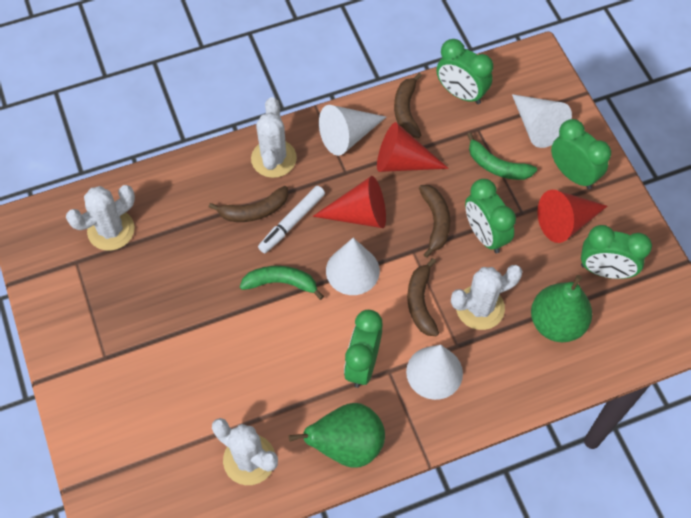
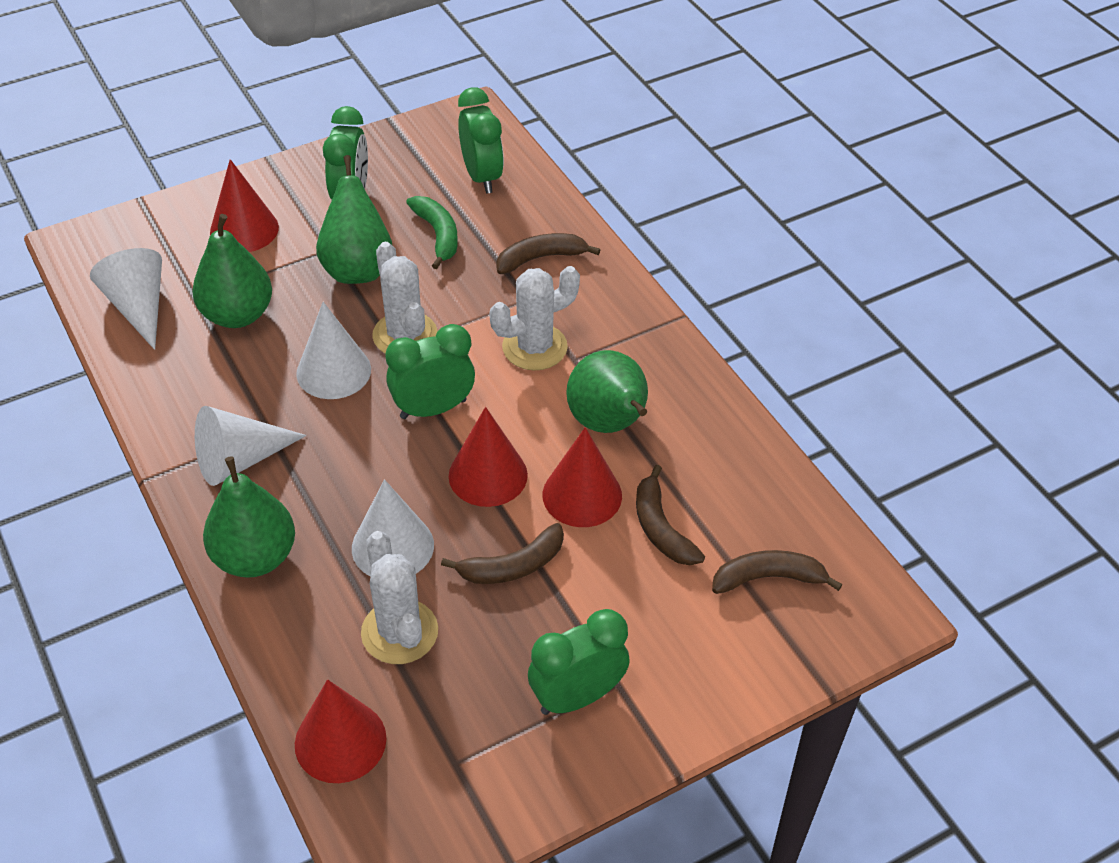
green banana: [240,266,324,300] [467,132,537,180] = 2 -> [406,196,458,269] = 1
green clock: [344,310,382,388] [436,39,493,104] [465,179,516,253] [551,119,611,189] [581,225,652,279] = 5 -> [323,106,368,199] [386,324,475,419] [458,87,504,194] [528,609,630,715] = 4
green pear: [289,403,385,468] [531,275,592,342] = 2 -> [192,214,272,328] [203,456,295,578] [316,155,392,284] [566,350,648,433] = 4
red cone: [313,176,386,228] [377,122,449,172] [537,190,607,243] = 3 -> [210,159,279,252] [295,679,386,783] [449,407,528,507] [542,427,622,527] = 4
white cactus: [66,185,135,251] [212,418,278,485] [251,97,297,178] [451,265,523,330] = 4 -> [361,531,438,664] [372,242,438,354] [490,266,580,371] = 3
white marker: [258,186,325,253] = 1 -> none = 0

